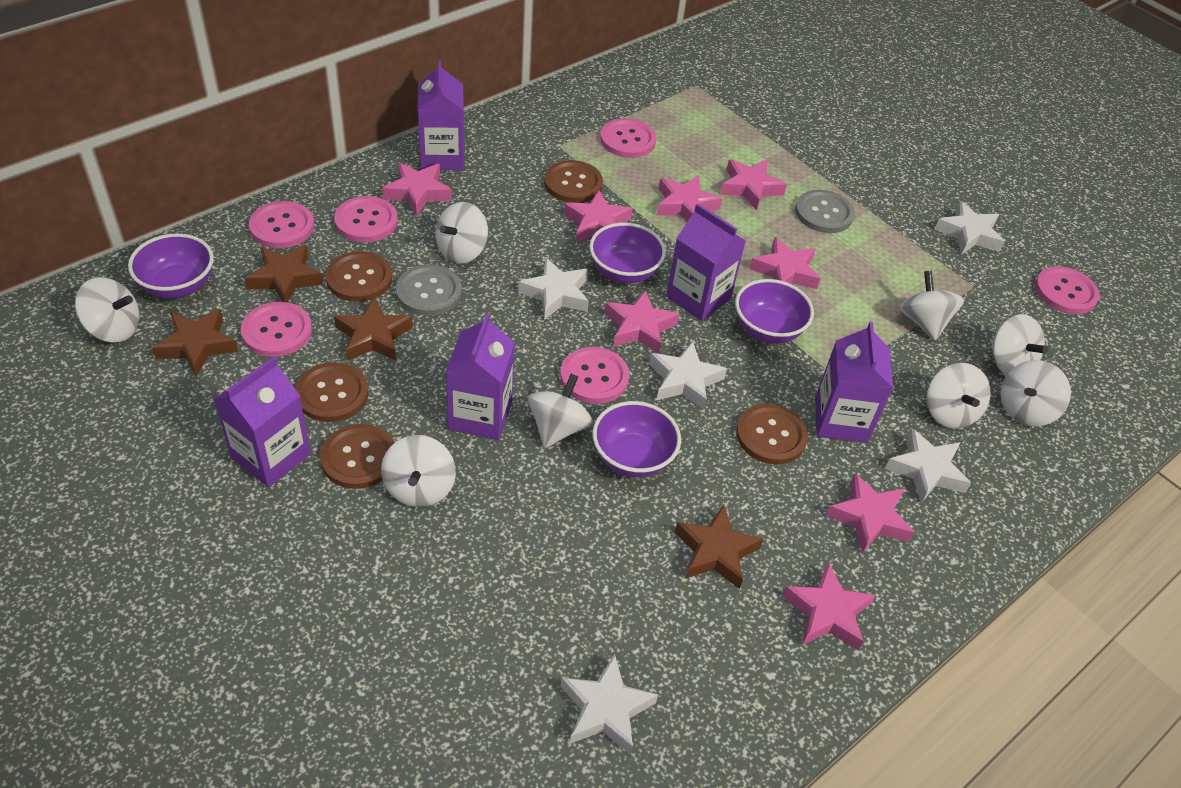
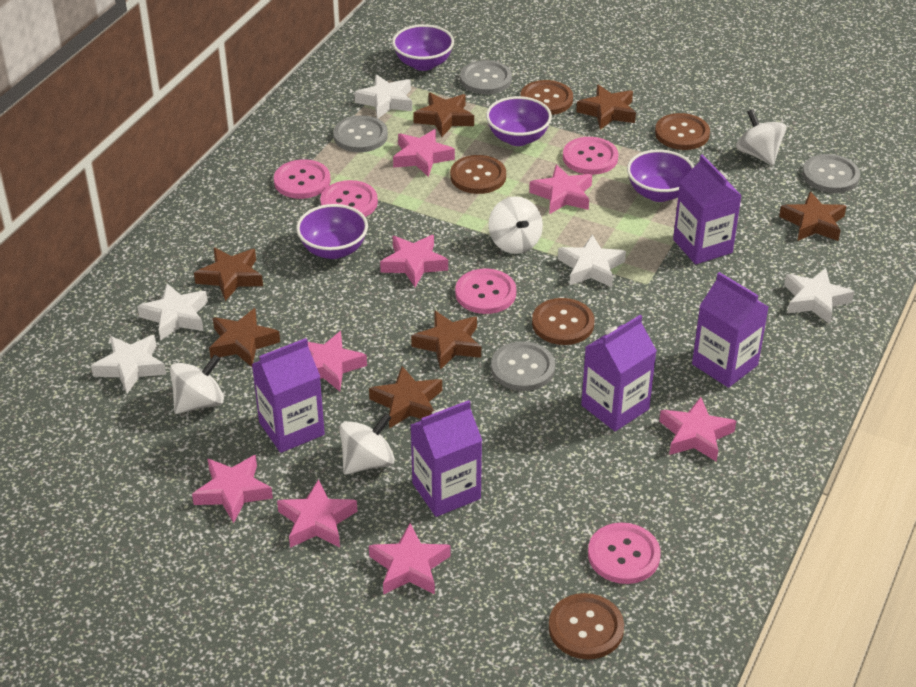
brown star: [152,309,238,377] [245,244,323,302] [334,297,413,361] [675,505,764,589] = 4 -> [194,247,263,301] [209,308,280,367] [369,366,442,428] [411,310,481,370] [413,93,474,137] [576,85,636,130] [779,191,846,241] = 7
grey button: [396,264,462,316] [795,190,855,233] = 2 -> [333,115,388,152] [460,60,512,94] [491,341,555,391] [802,154,860,193] = 4
pink button: [241,302,312,357] [249,201,314,248] [334,196,398,242] [560,347,629,404] [600,118,656,158] [1035,266,1100,314] = 6 -> [274,159,330,199] [320,180,378,217] [455,269,516,314] [563,137,618,175] [588,523,661,584] = 5
white spinning top: [75,277,139,343] [381,435,456,507] [435,202,488,264] [528,374,593,448] [899,271,964,340] [927,363,991,429] [991,314,1048,375] [1000,360,1071,426] = 8 -> [170,355,224,414] [339,413,395,475] [488,196,543,254] [736,109,786,165] = 4

